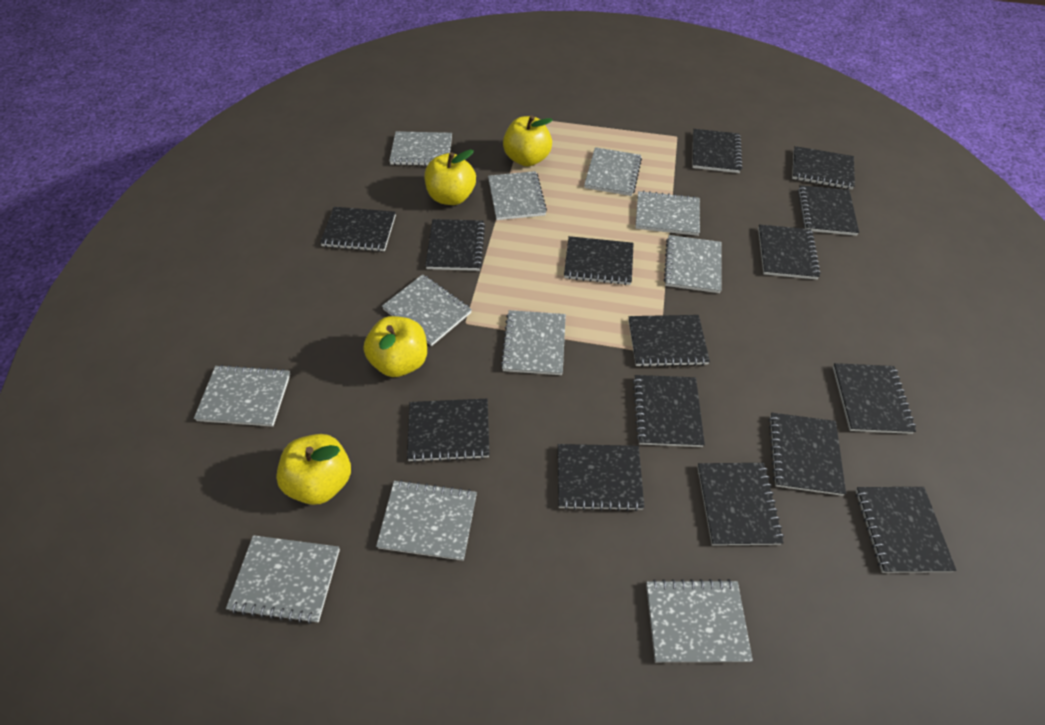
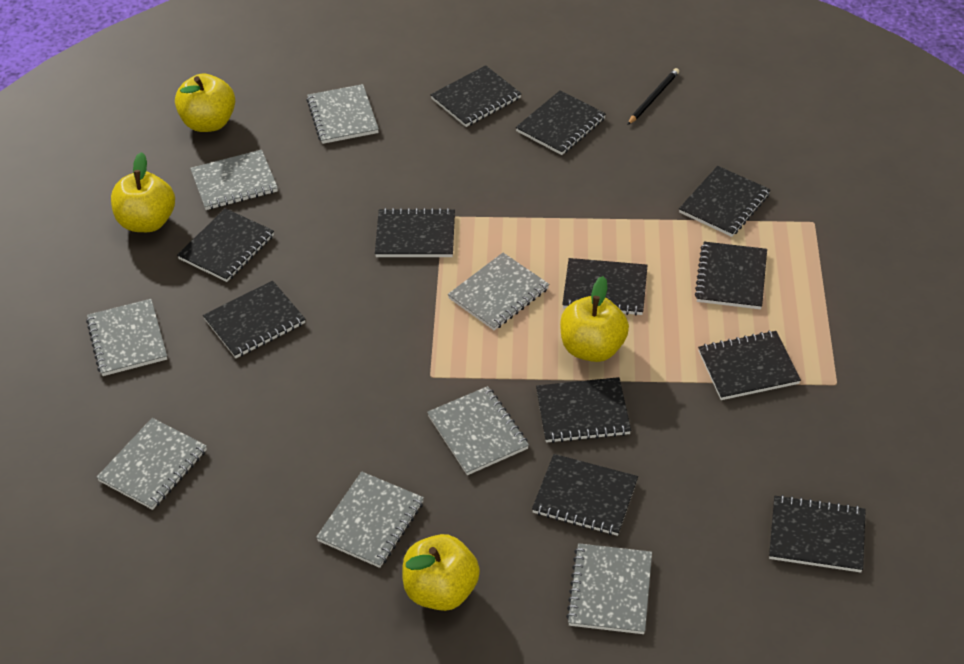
black notebook: [320,207,396,252] [407,399,490,462] [425,219,485,271] [558,444,644,511] [564,236,634,285] [628,315,710,367] [633,375,705,447] [693,129,742,173] [697,463,784,546] [758,225,821,279] [769,413,846,496] [792,146,855,189] [798,185,859,236] [833,363,916,434] [855,487,957,573] = 15 -> [177,208,274,282] [203,281,306,358] [375,208,455,257] [430,65,522,127] [516,90,606,155] [532,454,638,536] [536,377,631,443] [562,258,648,316] [679,166,771,237] [695,242,767,309] [698,331,801,400] [769,495,866,572] = 12
black pencil: none = 0 -> [627,68,679,125] = 1
grey notebook: [194,365,290,427] [226,535,340,624] [376,480,477,561] [382,274,472,346] [389,131,452,166] [488,171,547,220] [501,310,566,375] [584,147,642,196] [635,191,700,236] [646,579,753,662] [664,235,721,293] = 11 -> [86,299,167,376] [96,418,207,510] [190,150,278,210] [306,84,379,144] [316,472,424,568] [427,386,529,475] [448,253,549,331] [566,543,652,634] = 8

